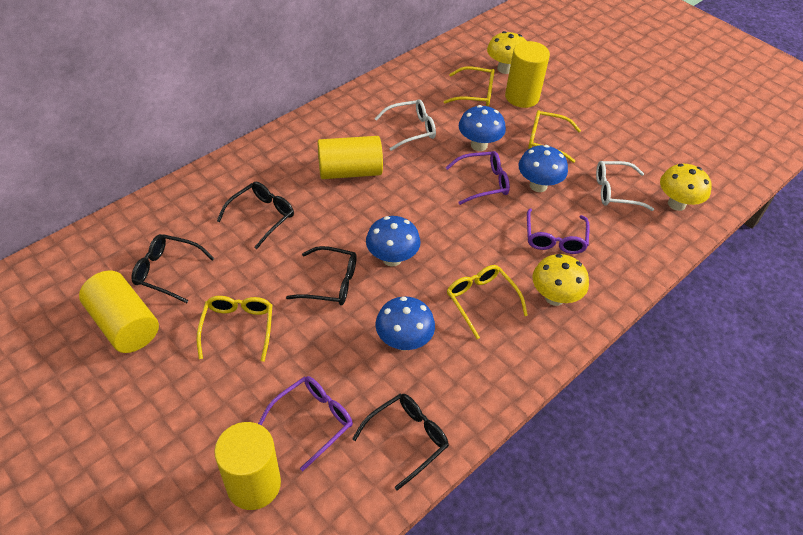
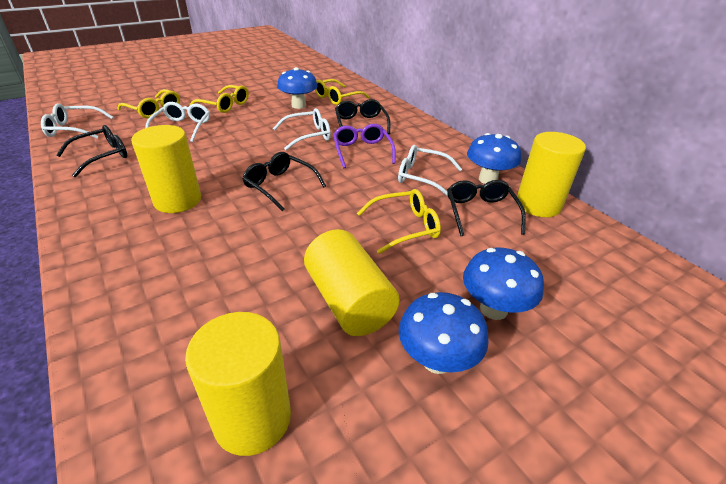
purple glasses: [258,376,353,471] [445,151,510,205] [527,208,590,254] = 3 -> [333,124,396,168] = 1
white glasses: [374,99,436,151] [596,161,654,211] = 2 -> [41,103,113,138] [145,102,210,142] [273,108,331,150] [398,145,462,195] = 4
yellow mushroom: [487,31,526,74] [532,254,589,306] [660,164,712,211] = 3 -> none = 0

